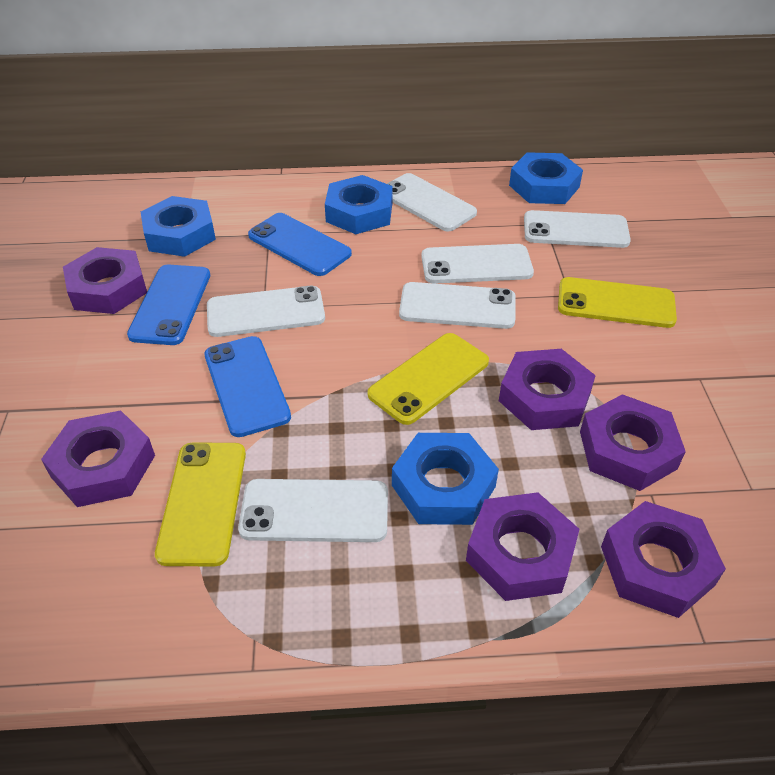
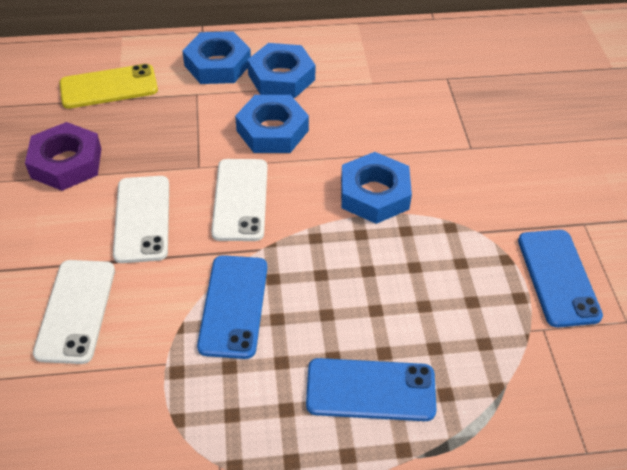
purple nut: [41,410,155,507] [63,247,147,314] [466,492,580,601] [499,349,596,430] [580,394,686,491] [601,501,726,618] = 6 -> [25,122,101,191] = 1
white phone: [207,286,325,337] [238,479,388,542] [387,173,477,231] [399,282,516,329] [421,244,534,284] [524,210,631,248] = 6 -> [33,260,115,364] [113,176,169,263] [211,159,267,241] = 3
yellow phone: [155,443,246,566] [368,333,489,425] [558,277,677,328] = 3 -> [59,64,158,109] = 1

